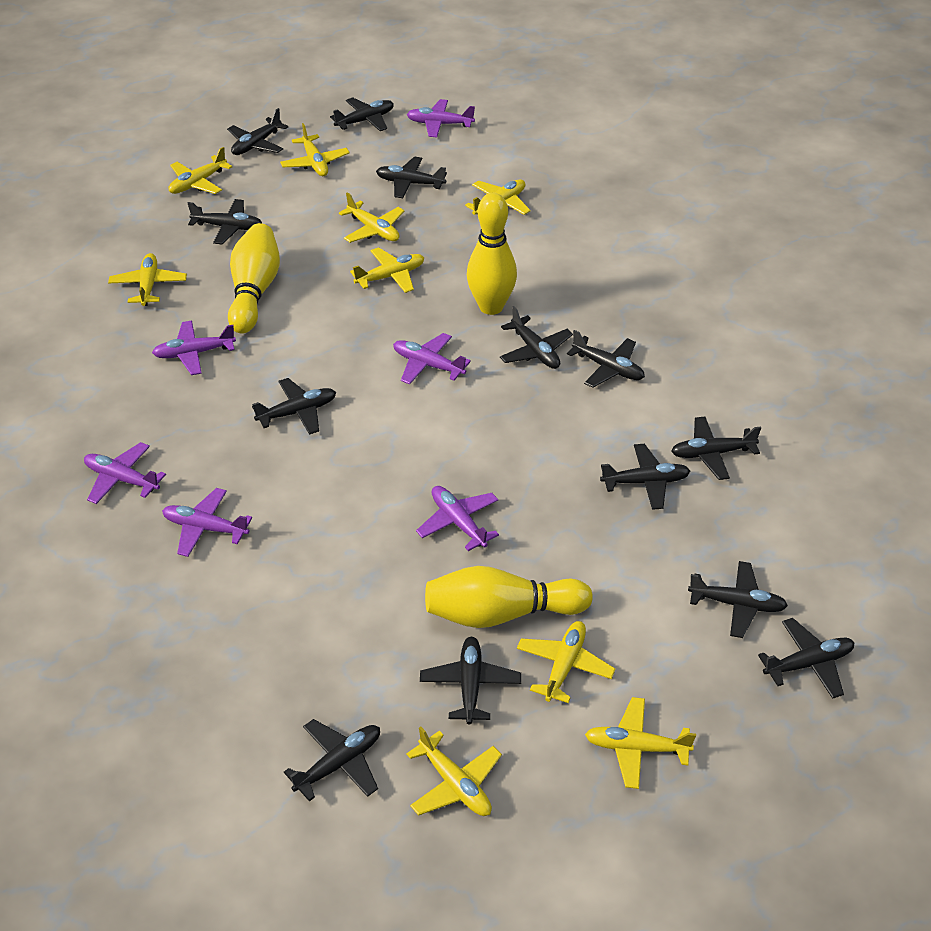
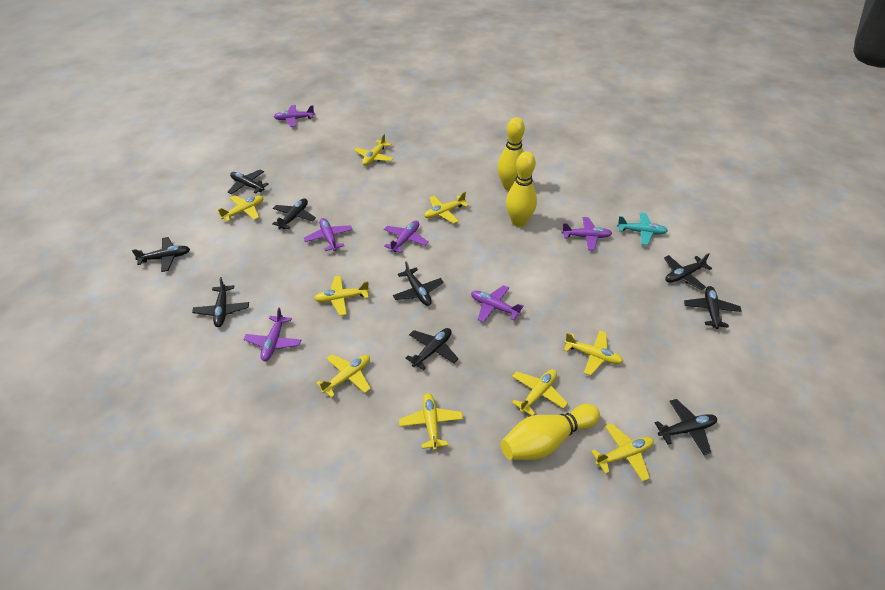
black plane: [188,199,262,244] [227,108,288,155] [252,378,336,435] [284,719,380,801] [330,97,394,131] [376,157,447,198] [420,637,521,725] [500,306,573,369] [567,330,645,388] [600,444,690,510] [671,417,761,480] [688,561,788,638] [758,618,854,699] = 13 -> [132,237,190,272] [192,277,249,327] [228,170,269,194] [272,198,316,229] [393,262,444,306] [406,328,459,370] [655,399,717,455] [664,253,712,290] [684,286,742,329] = 9
turquoise plane: none = 0 -> [617,213,668,245] = 1

